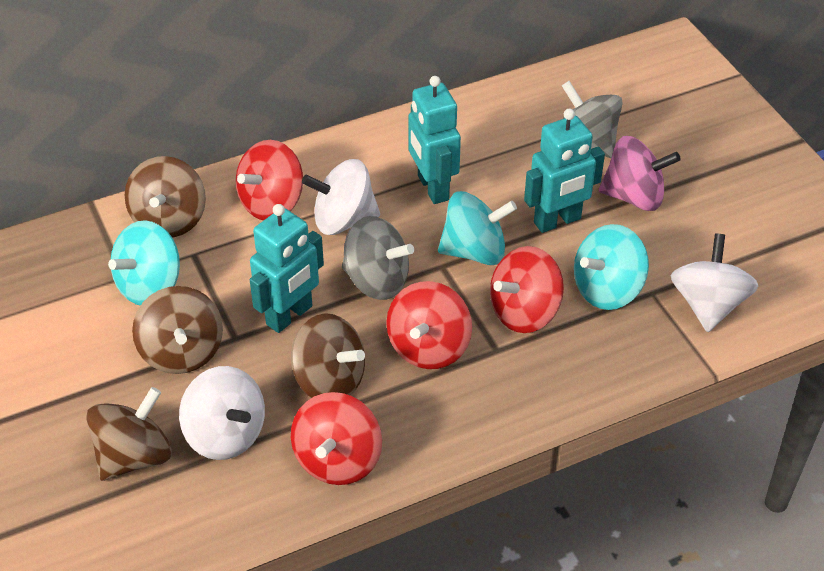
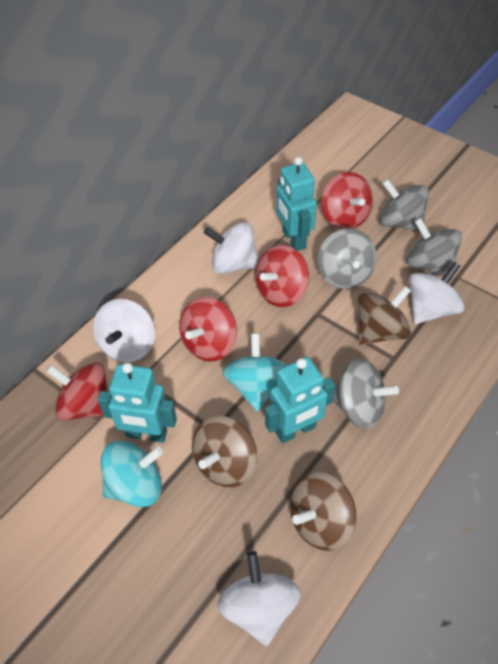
brown spinning top: [86,387,172,481] [125,156,206,238] [132,286,223,374] [291,313,365,398] = 4 -> [192,416,257,487] [290,471,356,551] [358,286,411,345] = 3
grey spinning top: [342,216,414,300] [562,81,623,158] = 2 -> [317,229,377,289] [333,359,399,429] [379,179,429,232] [407,218,462,276] = 4
pink spinning top: [599,136,681,211] = 1 -> none = 0
turquoise spinning top: [108,220,180,306] [438,191,517,265] [574,224,649,310] = 3 -> [101,441,163,507] [222,333,287,412] = 2
white spinning top: [179,366,265,460] [302,159,380,235] [671,234,758,332] = 3 -> [93,299,155,362] [204,222,259,274] [217,551,301,646] [409,262,464,324] = 4

